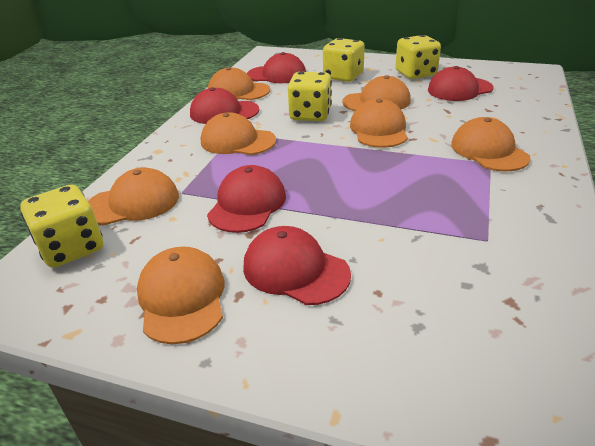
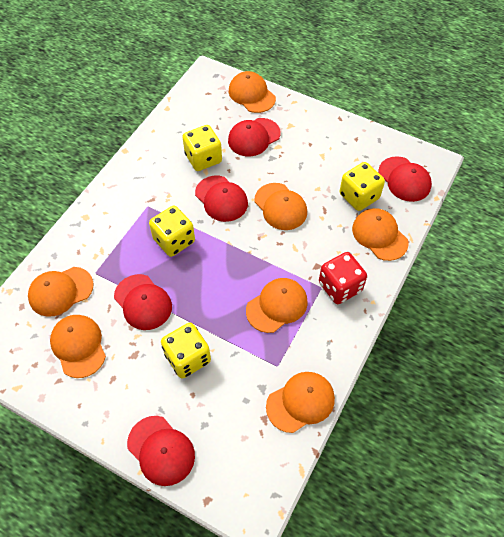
red dice: none = 0 -> [319,252,367,304] = 1

